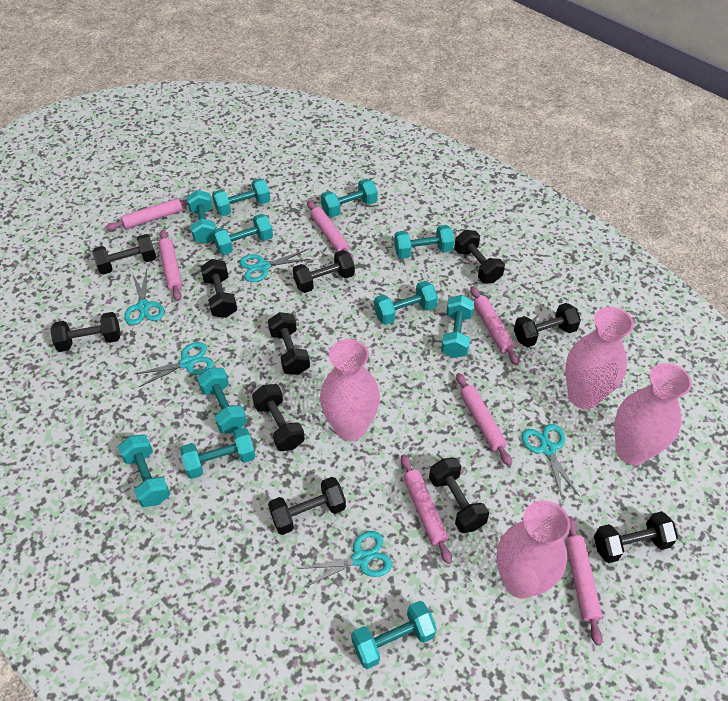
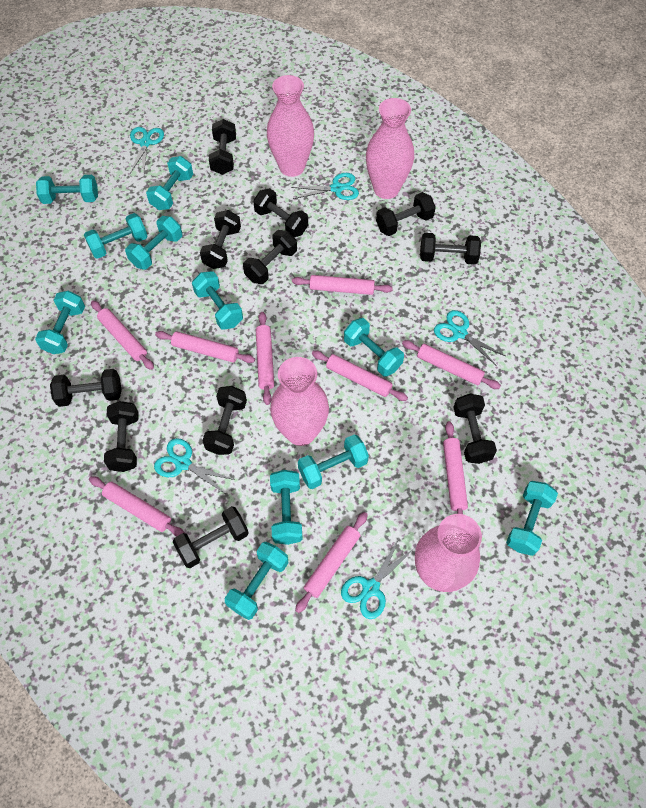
pink rolling pin: [106,198,188,230] [158,230,182,301] [307,201,353,260] [401,454,452,564] [456,373,512,466] [470,286,519,365] [565,516,603,645] = 7 -> [89,476,184,537] [91,301,154,370] [155,331,255,363] [256,312,274,405] [292,275,393,295] [295,512,368,613] [312,351,408,401] [402,340,501,389] [443,421,468,514] = 9

